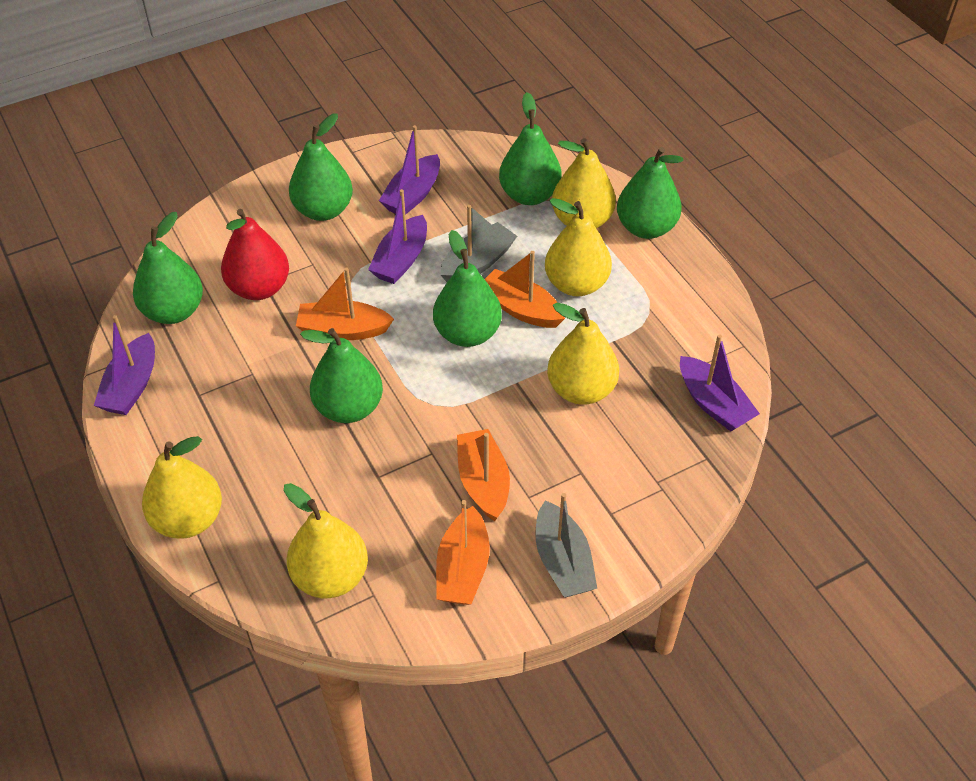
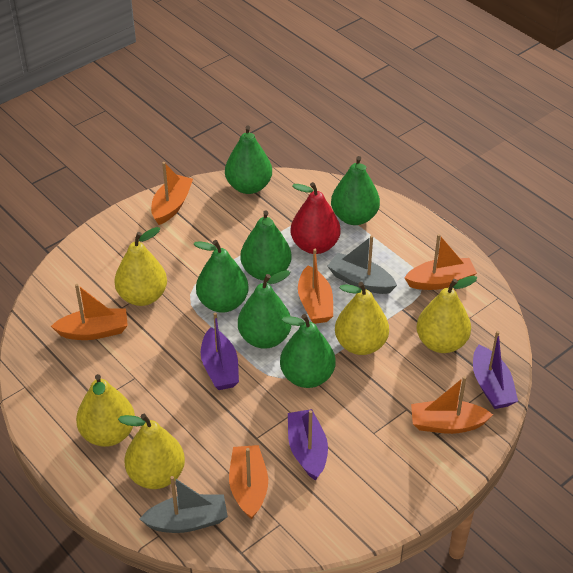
orange boat: [296,268,394,340] [436,500,490,605] [457,429,510,521] [485,251,565,328] = 4 -> [51,284,128,340] [151,162,193,225] [229,445,268,520] [298,249,333,324] [404,234,477,290] [411,376,493,434] = 6
purple boat: [94,315,155,415] [368,189,427,284] [379,125,440,215] [680,334,760,432] = 4 -> [201,313,239,390] [288,409,328,481] [473,331,518,409] = 3

